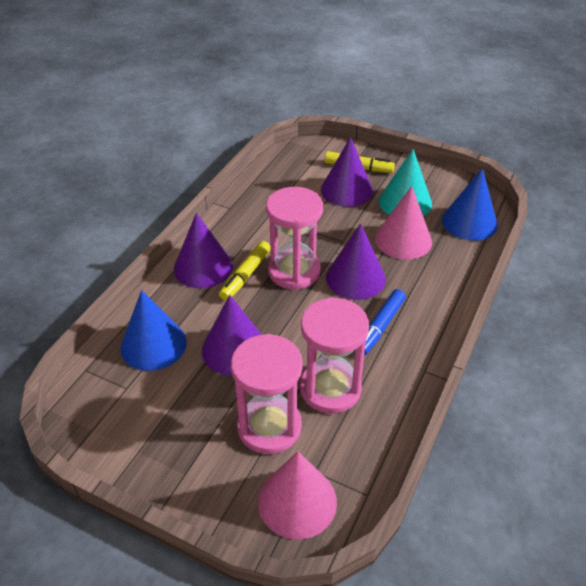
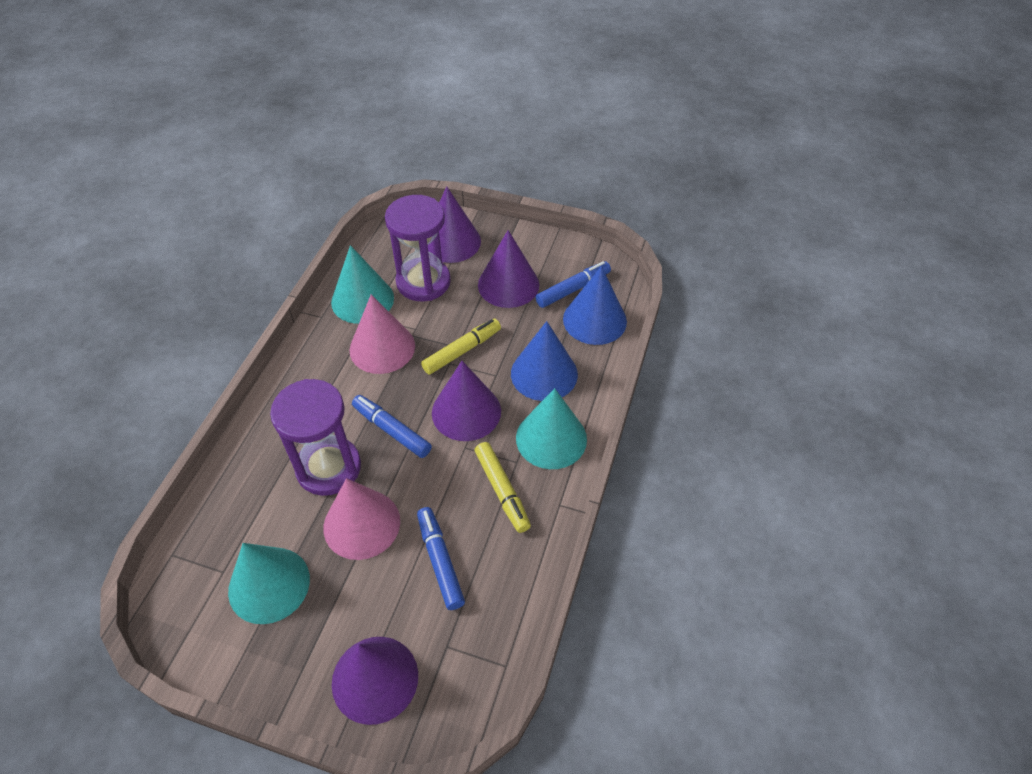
blue marker: [364,289,406,355] = 1 -> [352,395,432,458] [417,507,465,610] [535,261,611,308] = 3
pink hourglass: [231,334,303,454] [266,187,323,290] [300,297,369,414] = 3 -> none = 0
purple hourglass: none = 0 -> [270,379,361,496] [385,195,451,301] = 2
turquoise cone: [379,149,432,216] = 1 -> [228,543,310,624] [331,245,394,324] [516,388,587,469] = 3

